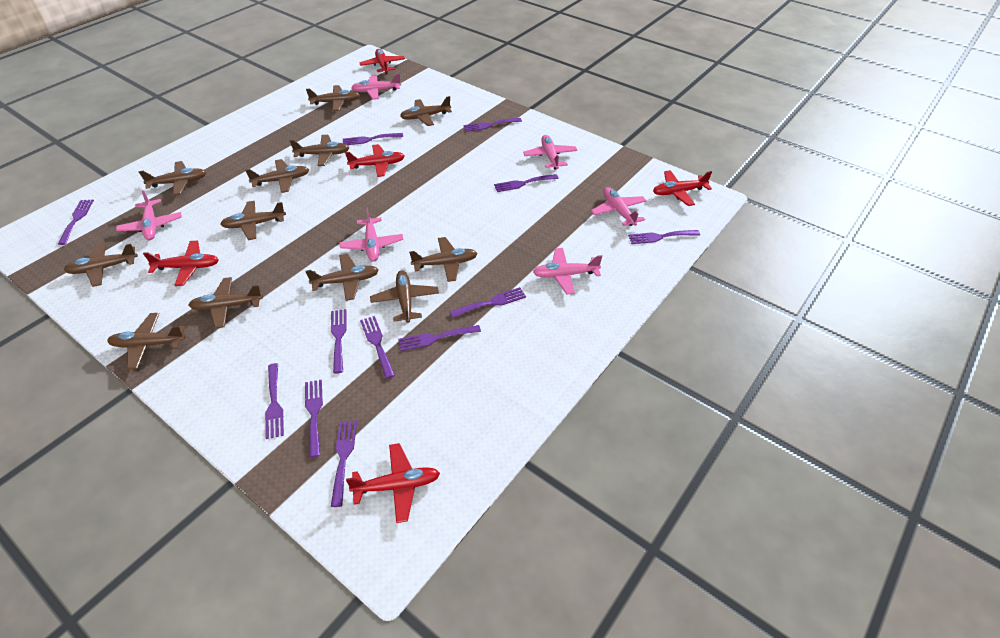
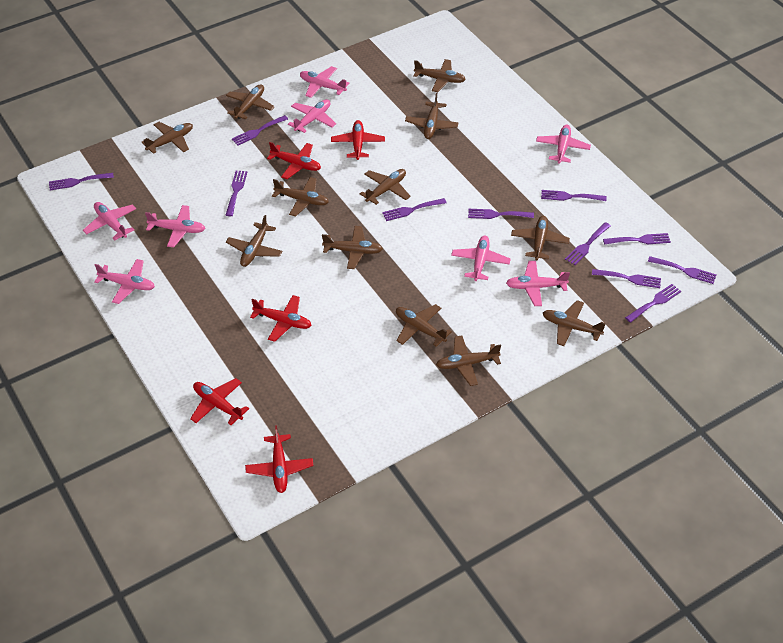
pink plane: [116,190,182,240] [340,207,403,262] [351,74,401,100] [523,135,577,170] [533,248,602,295] [591,187,647,226] = 6 -> [83,202,136,241] [94,259,155,304] [145,205,206,247] [288,99,336,133] [300,66,349,98] [451,235,511,281] [506,261,570,306] [536,125,591,164] = 8
purple fork: [58,199,94,245] [265,363,284,439] [305,380,323,458] [331,309,347,374] [331,420,357,507] [343,133,403,145] [360,316,395,379] [398,325,481,351] [450,287,526,318] [463,118,522,132] [494,174,558,192] [628,230,700,244] = 12 -> [49,173,114,190] [226,170,247,216] [232,115,288,145] [382,198,447,221] [468,209,534,219] [541,190,607,201] [565,222,611,265] [592,269,661,288] [603,233,671,245] [625,284,681,323] [648,256,717,284] = 11

